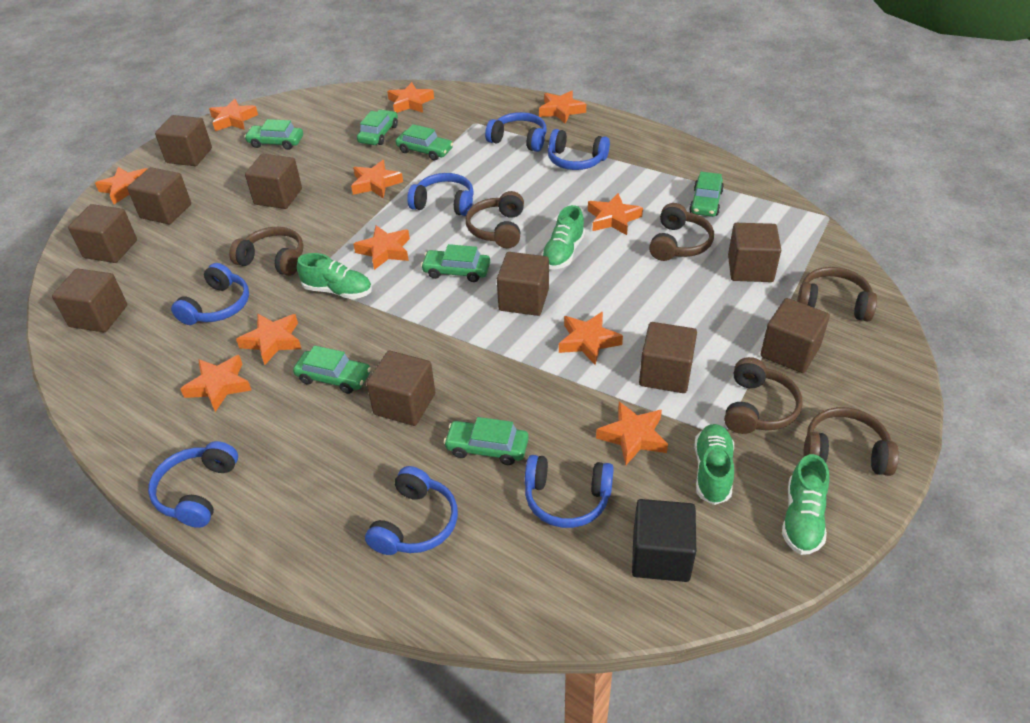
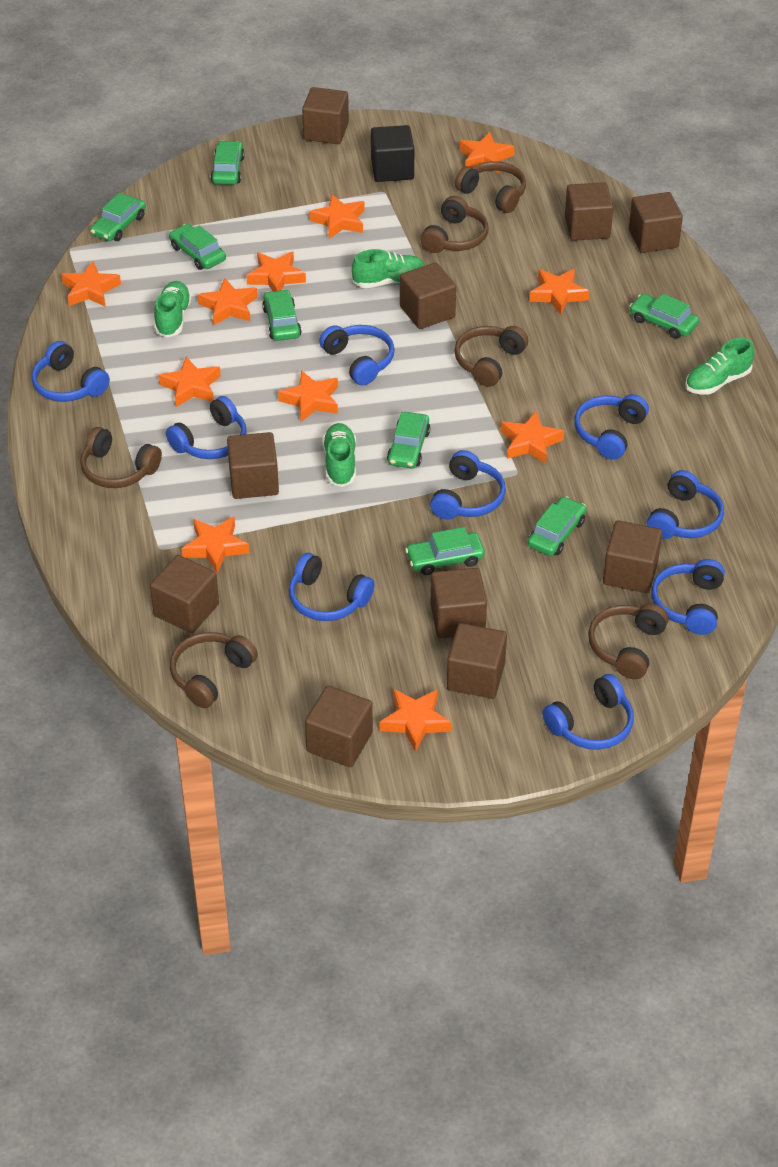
blue headphones: [148,441,238,528] [171,263,249,325] [365,466,458,555] [407,173,474,216] [485,112,547,152] [525,455,614,528] [548,129,610,170] = 7 -> [32,341,110,402] [166,396,246,459] [289,553,375,621] [319,325,395,386] [430,450,506,520] [543,674,634,750] [574,394,649,460] [647,470,724,539] [651,559,725,635] = 9
green car: [244,119,303,150] [293,345,371,394] [357,110,398,145] [395,124,453,160] [421,244,490,282] [444,417,529,465] [689,172,724,217] = 7 -> [90,193,146,241] [169,224,226,270] [211,141,245,185] [262,289,302,341] [387,412,431,469] [405,527,485,575] [528,496,587,556] [630,294,699,339] = 8

